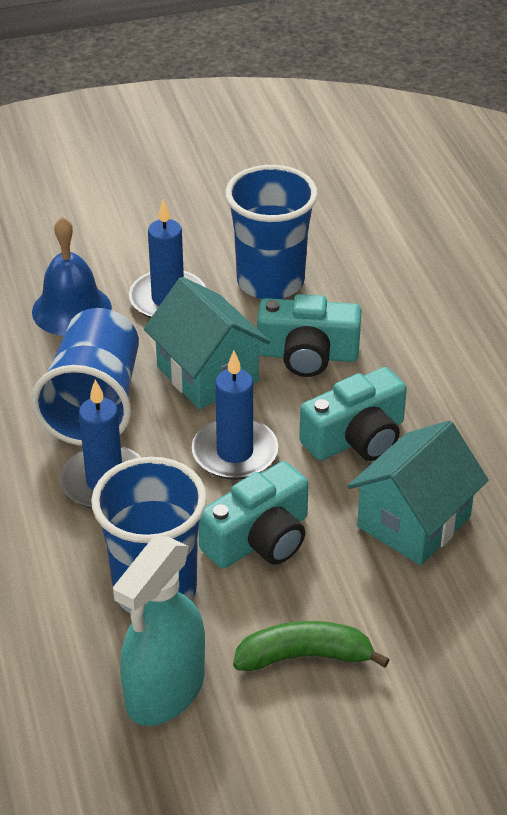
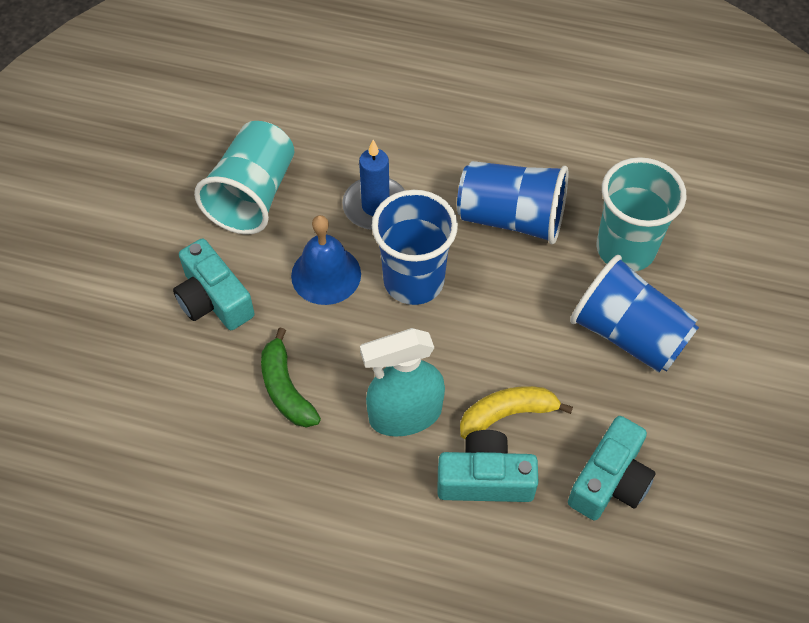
blue candle: [60,380,142,509] [129,199,206,318] [192,351,278,480] = 3 -> [342,140,405,230] = 1
turquoise cup: none = 0 -> [194,121,294,235] [597,157,686,271] = 2
turquoise house: [144,277,270,409] [347,420,489,565] = 2 -> none = 0
yellow banana: none = 0 -> [460,386,573,439] = 1

